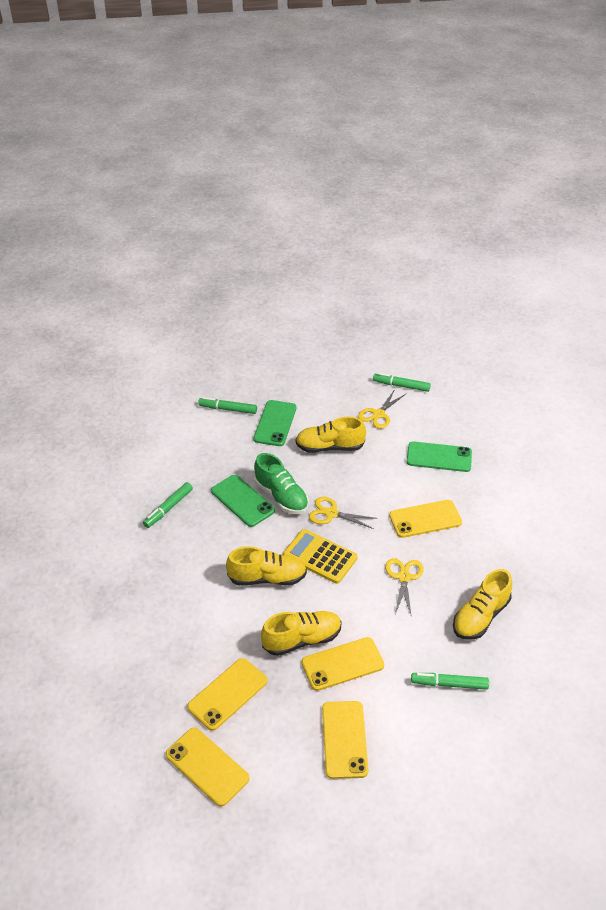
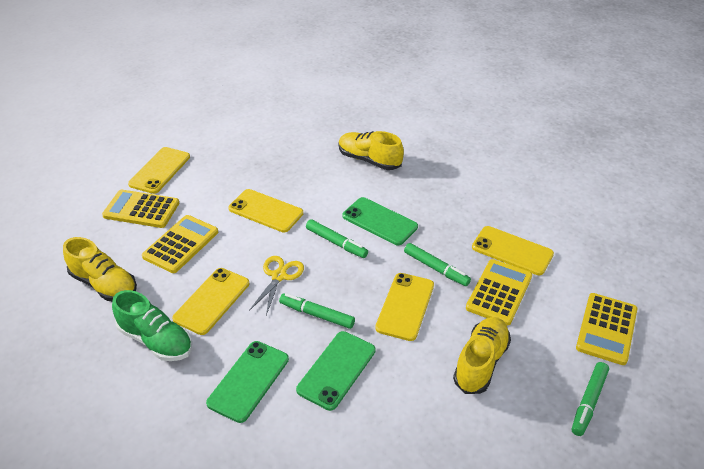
yellow calculator: [283,529,358,584] = 1 -> [102,189,179,228] [142,215,218,273] [466,259,532,326] [576,293,637,365] = 4
yellow scissors: [309,497,378,529] [358,389,406,429] [385,558,424,617] = 3 -> [249,256,304,315] = 1
yellow shoe: [226,547,307,585] [261,611,342,656] [295,417,366,453] [453,569,512,640] = 4 -> [63,237,137,301] [339,131,404,170] [453,317,511,394] = 3

